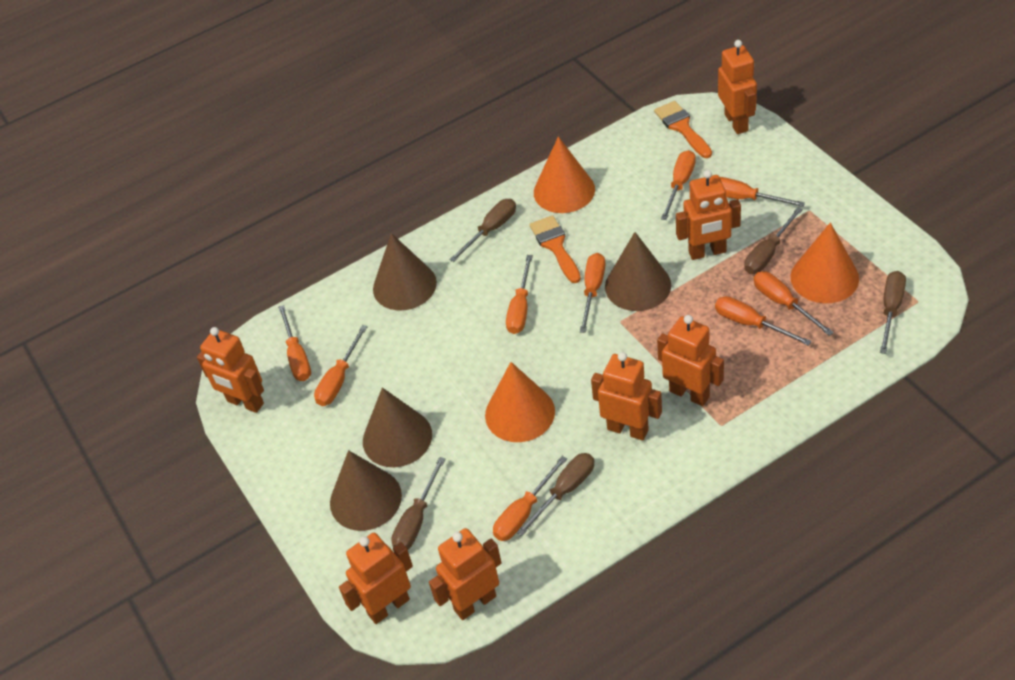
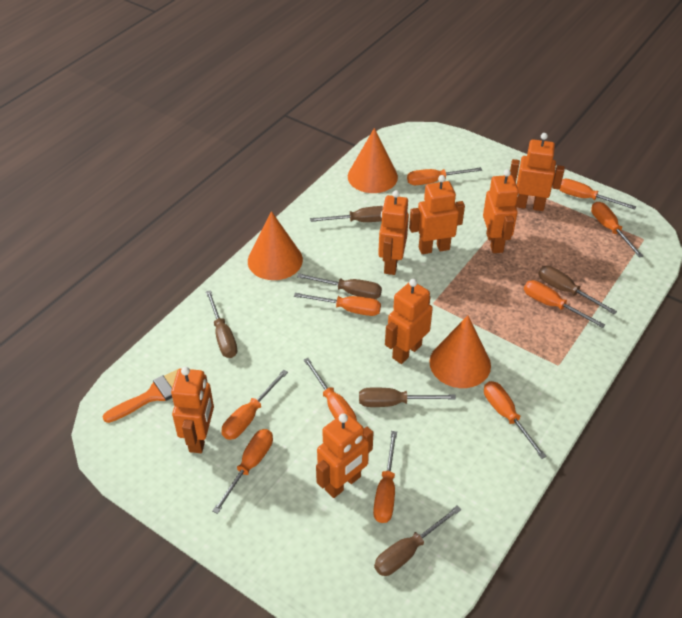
brown cone: [330,450,402,531] [363,387,432,467] [373,233,437,310] [605,232,671,311] = 4 -> none = 0
brown screwdriver: [391,457,445,549] [449,199,516,262] [517,453,594,536] [744,207,803,274] [880,271,906,354] = 5 -> [206,290,237,358] [297,273,382,299] [310,206,383,222] [359,388,456,407] [374,506,461,576] [538,266,617,314] = 6
orange brush: [530,215,581,283] [654,101,712,158] = 2 -> [103,368,180,423] = 1
orange screwdriver: [278,305,311,381] [314,325,368,406] [493,456,567,541] [506,255,533,334] [580,253,605,333] [661,150,696,220] [715,296,812,346] [720,177,805,207] [754,271,834,336] = 9 -> [212,429,273,514] [221,370,288,440] [294,293,381,316] [303,358,357,421] [373,431,397,523] [407,167,482,185] [484,381,547,459] [524,280,605,328] [559,179,636,210] [591,202,643,258] = 10

